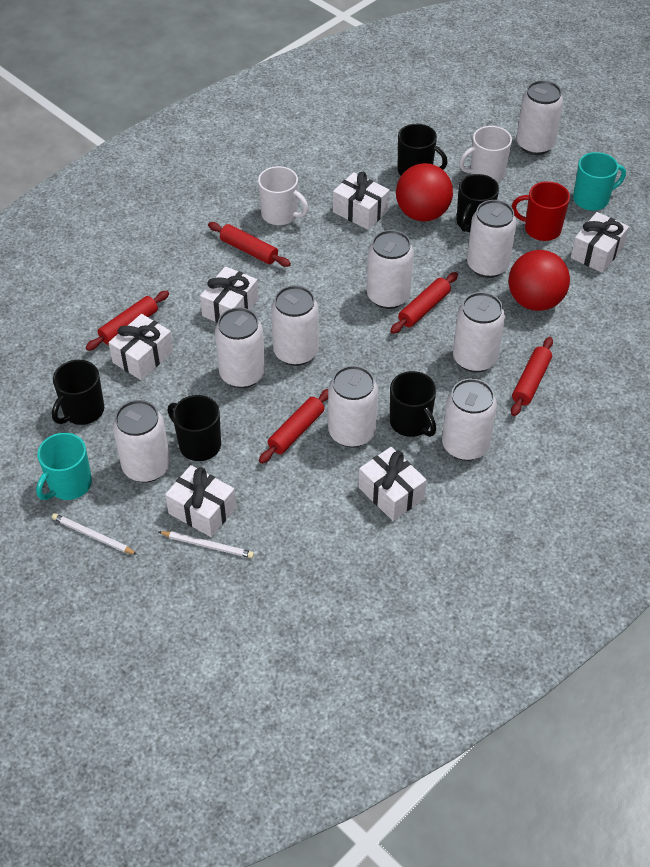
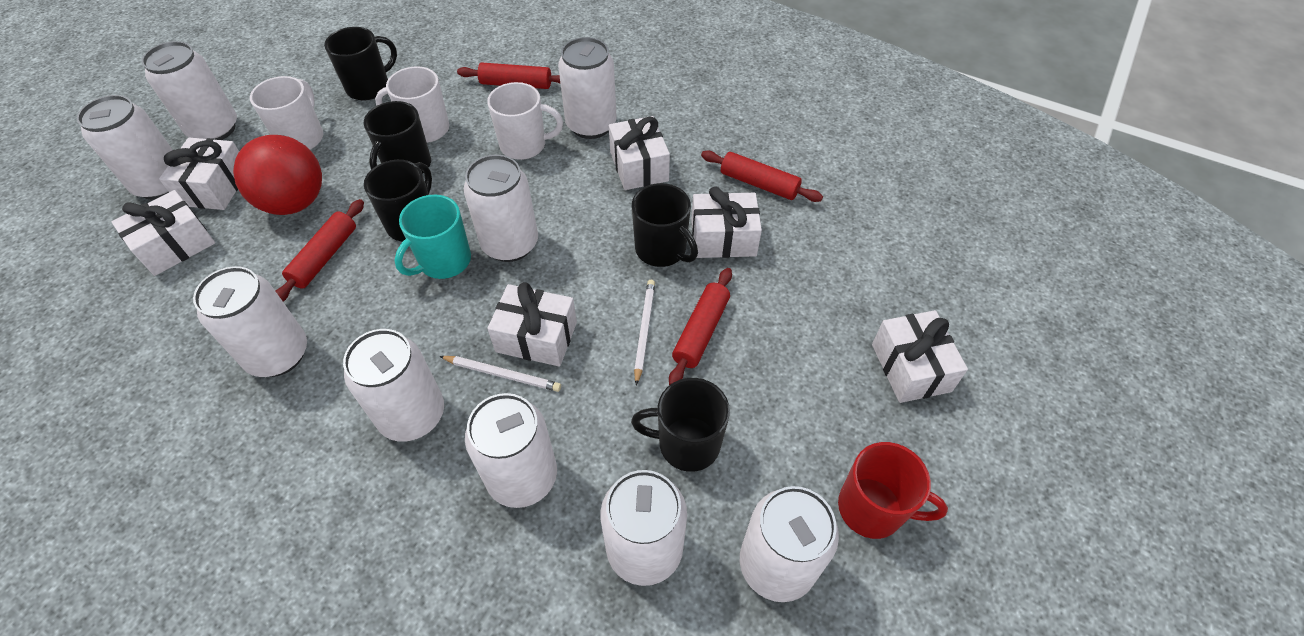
red ball: [396,163,453,221] [508,250,570,311] = 2 -> [233,135,322,215] = 1
red rolling pin: [85,291,169,351] [208,222,291,267] [259,389,328,464] [390,272,458,334] [511,337,553,416] = 5 -> [276,199,364,301] [457,62,560,89] [669,268,732,385] [701,151,823,202] = 4
turquoise mug: [36,433,92,500] [573,152,626,211] = 2 -> [395,195,471,279] = 1
white mug: [258,166,308,225] [459,126,512,182] = 2 -> [250,76,324,150] [375,66,449,143] [487,82,563,160] = 3

